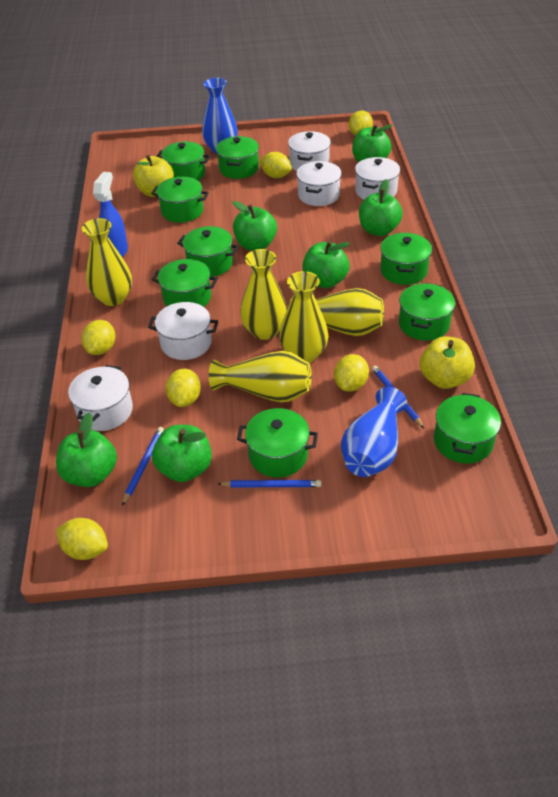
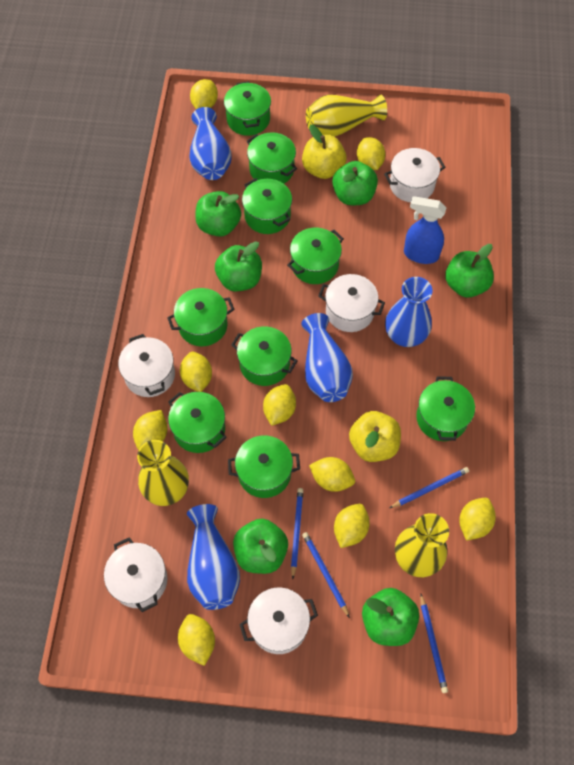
blue pencil: [122,427,164,506] [218,480,321,487] [372,365,424,428] = 3 -> [291,488,304,579] [302,532,350,618] [390,467,469,508] [420,594,448,693] = 4
blue vase: [202,78,238,154] [341,387,407,477] = 2 -> [187,504,240,610] [189,107,231,180] [301,313,353,402] [385,277,433,347] = 4
yellow lemon: [56,518,108,560] [81,320,115,355] [166,369,201,407] [260,152,292,178] [334,354,369,392] [349,111,373,136] = 6 -> [133,410,168,450] [178,614,215,666] [180,352,212,392] [190,79,218,109] [263,384,296,426] [309,457,355,492] [334,504,370,548] [357,137,385,170] [459,498,496,541] = 9
yellow vase: [82,218,132,306] [209,351,312,402] [240,249,287,340] [279,271,329,363] [290,288,384,336] = 5 -> [137,440,189,506] [306,95,387,137] [395,513,449,577] = 3

